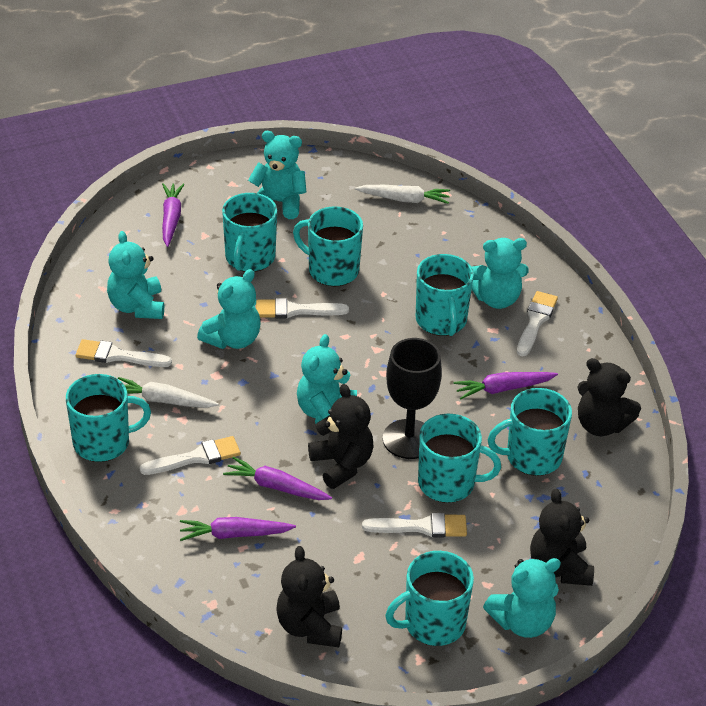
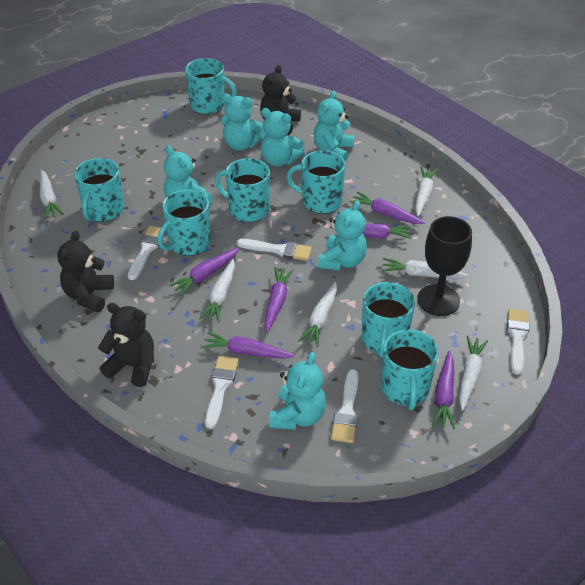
black teddy bear: [276,546,342,648] [308,384,374,489] [530,489,594,586] [578,358,641,436] = 4 -> [57,230,114,313] [98,303,154,387] [260,65,301,136] = 3
purple carrot: [162,183,184,247] [180,517,296,541] [223,457,332,500] [453,372,558,400] = 4 -> [169,248,240,296] [202,332,295,359] [264,267,294,332] [330,223,412,239] [349,192,425,224] [432,351,455,429] = 6
white carrot: [118,377,219,408] [355,185,450,204] = 2 -> [40,170,64,219] [199,259,235,323] [298,282,337,347] [381,258,468,278] [415,166,438,217] [459,336,488,411] = 6

